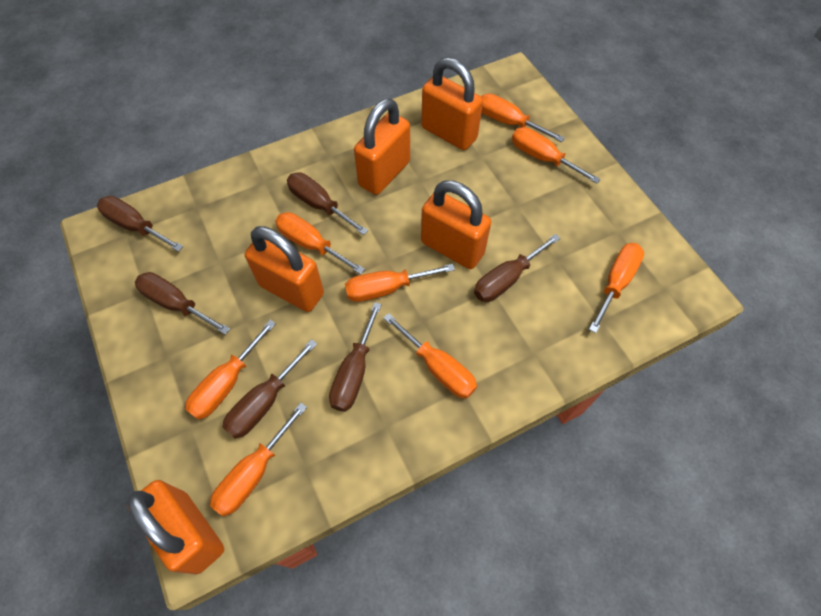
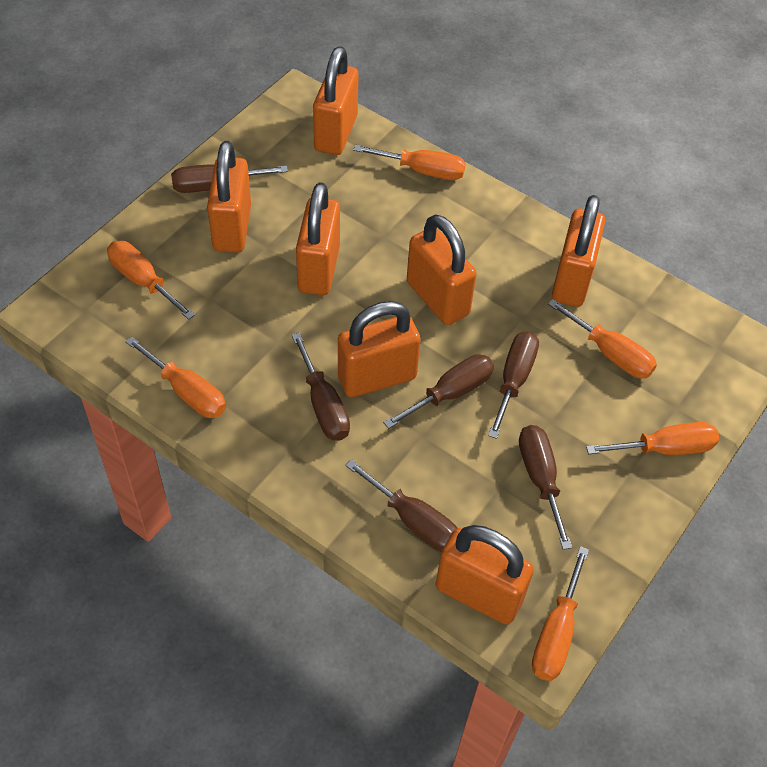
orange padlock: [127,480,224,574] [245,226,324,312] [354,98,410,195] [421,57,483,150] [421,180,491,269] = 5 -> [207,141,251,253] [296,182,340,295] [313,46,358,155] [338,301,421,397] [407,214,477,325] [435,525,534,625] [552,195,605,307] = 7
orange screwdriver: [185,320,276,420] [210,403,307,516] [275,212,365,275] [345,264,455,302] [383,313,477,398] [481,94,565,142] [512,127,601,184] [589,243,644,333] = 8 -> [107,241,195,320] [125,336,226,418] [353,145,466,180] [532,546,589,681] [548,299,657,379] [586,422,719,455] = 6

